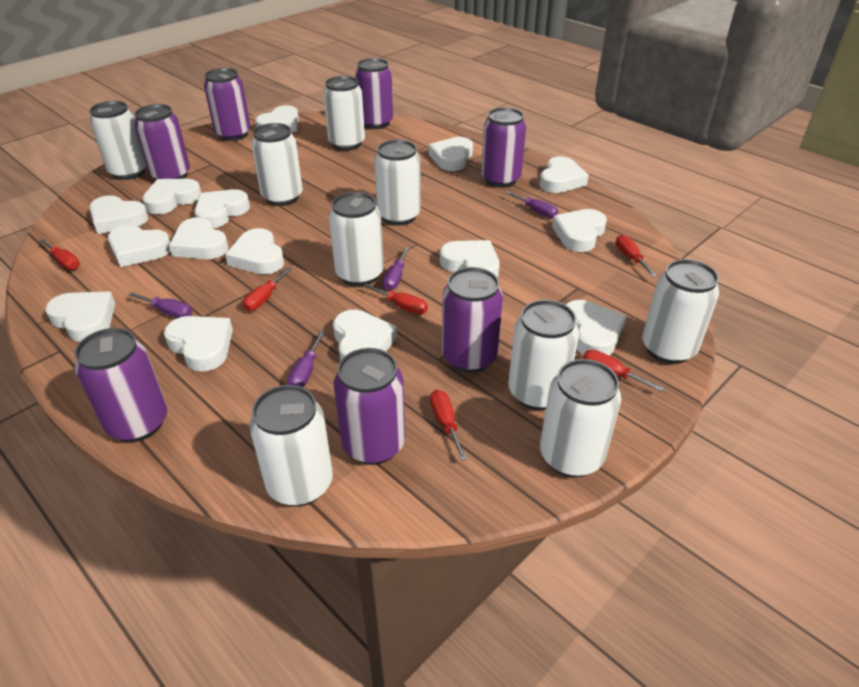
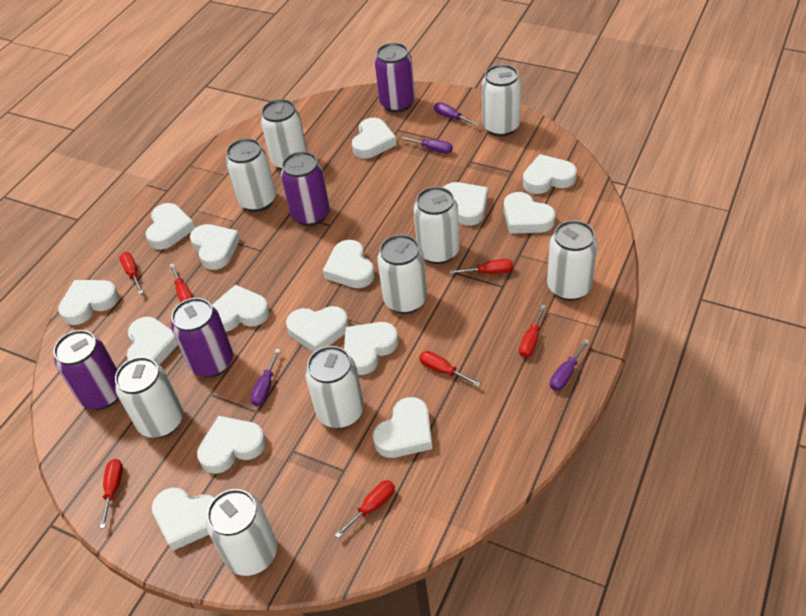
purple can: [74,328,167,442] [134,104,190,180] [204,68,251,141] [334,348,405,465] [355,58,393,129] [442,267,503,373] [481,107,526,188] = 7 -> [53,330,119,410] [171,298,233,377] [281,151,330,226] [375,43,415,113] = 4
red screwdriver: [39,239,80,270] [243,267,293,311] [363,283,428,315] [430,390,467,461] [583,350,664,392] [616,235,657,277] = 6 -> [100,459,123,528] [119,252,143,294] [170,263,193,303] [335,480,395,538] [419,351,481,387] [450,259,513,274] [519,305,546,358] = 7

